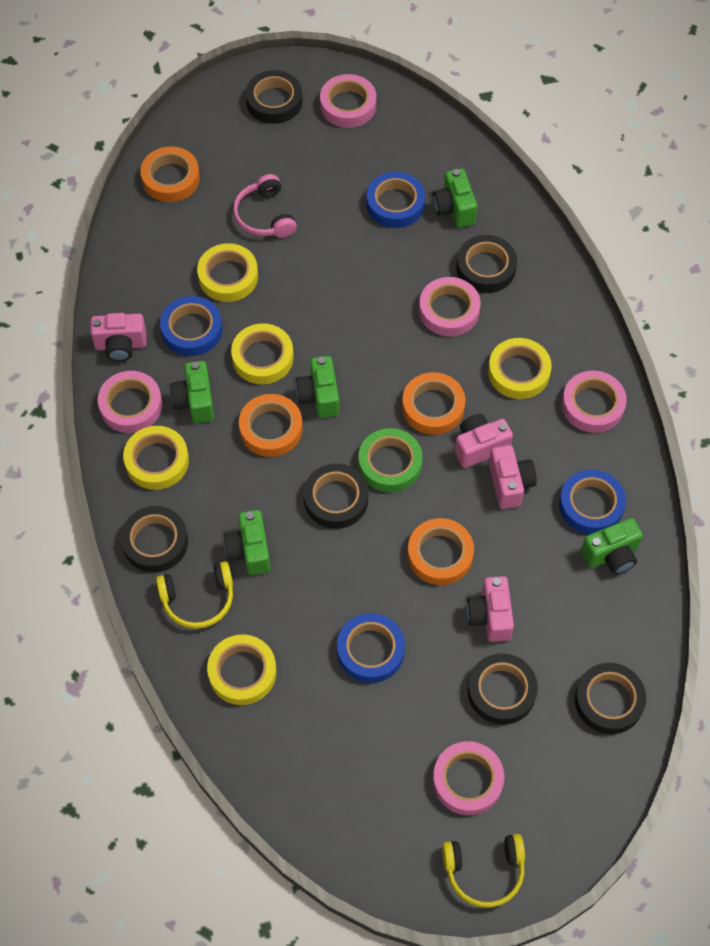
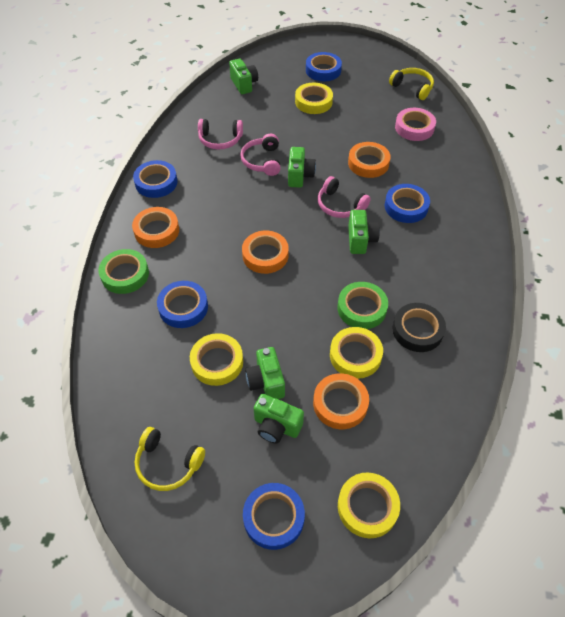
black tape: [121,506,188,573] [246,70,302,124] [303,464,368,529] [456,235,517,293] [468,653,538,725] [575,663,646,734] = 6 -> [393,303,446,352] = 1
blue tape: [160,296,223,356] [337,613,405,683] [366,172,425,228] [559,469,626,534] = 4 -> [133,160,177,198] [157,281,208,328] [243,483,305,550] [306,52,342,81] [385,184,430,223] = 5
green tape: [358,428,423,492] = 1 -> [98,249,149,294] [337,282,388,329] = 2
pink camera: [90,313,147,362] [455,414,513,468] [466,576,514,642] [489,445,537,509] = 4 -> none = 0
pink headphones: [233,174,297,238] = 1 -> [198,119,243,149] [240,134,281,176] [318,176,371,218] = 3
pink tape: [98,371,162,433] [320,74,376,128] [419,277,480,336] [433,741,504,815] [562,371,627,433] = 5 -> [395,108,436,141] = 1
yellow tape: [123,426,189,490] [197,243,258,302] [207,635,277,705] [231,323,294,384] [488,338,552,399] = 5 -> [190,333,243,386] [295,82,333,114] [330,327,383,379] [338,472,400,538] = 4

